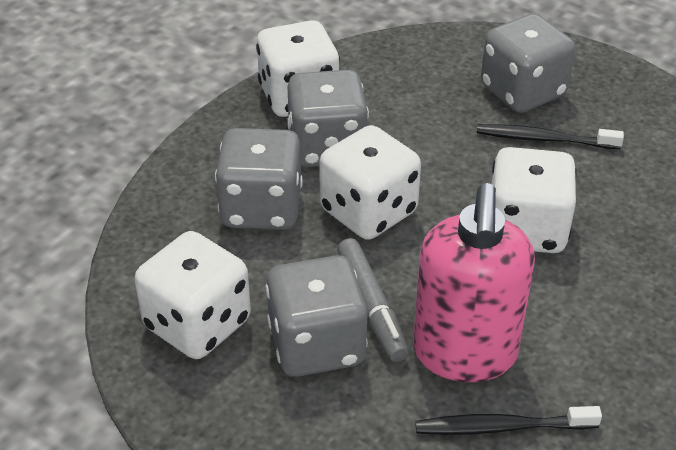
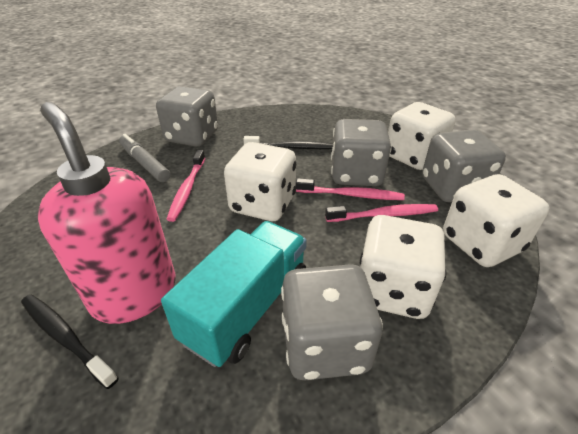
pink toothbrush: none = 0 -> [167,150,205,222] [296,178,405,200] [325,204,438,222] = 3
turquoise truck: none = 0 -> [161,221,307,367] = 1

